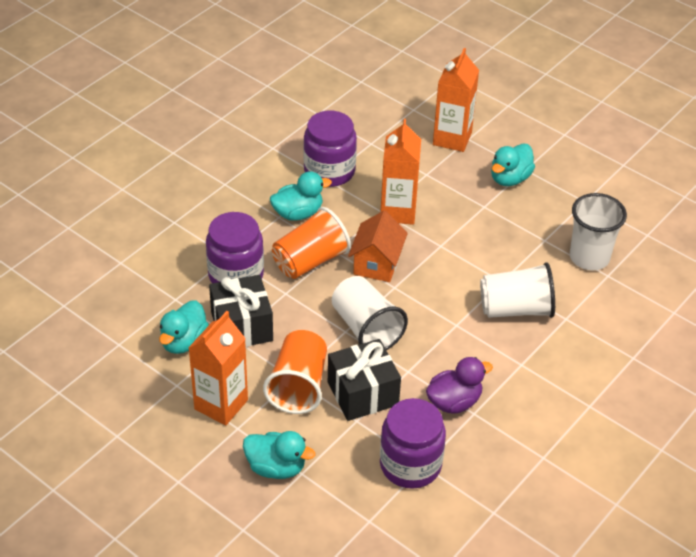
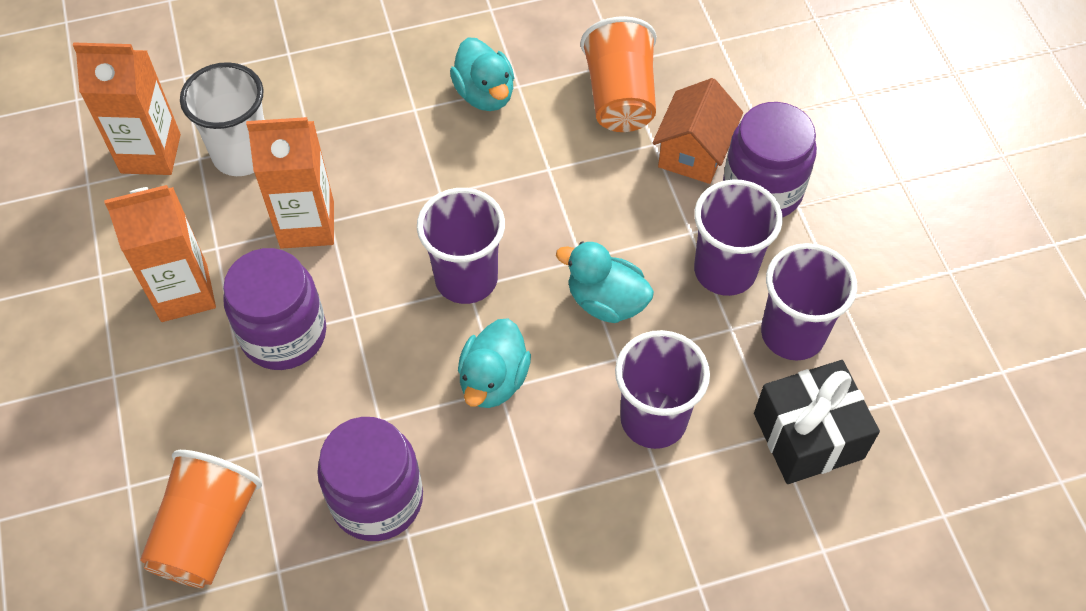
black gift: [209,275,273,347] [328,339,401,421] = 2 -> [754,360,880,484] = 1
purple cup: none = 0 -> [417,188,505,304] [615,330,710,449] [694,179,783,296] [761,243,857,360] = 4
purple duck: [426,357,493,414] = 1 -> none = 0
turquoise duck: [159,300,209,354] [243,431,315,479] [270,171,332,221] [491,144,535,186] = 4 -> [450,37,514,111] [458,319,531,408] [556,241,654,323] = 3
white cup: [332,276,408,350] [480,262,555,318] [570,193,627,270] = 3 -> [180,62,265,176] = 1

